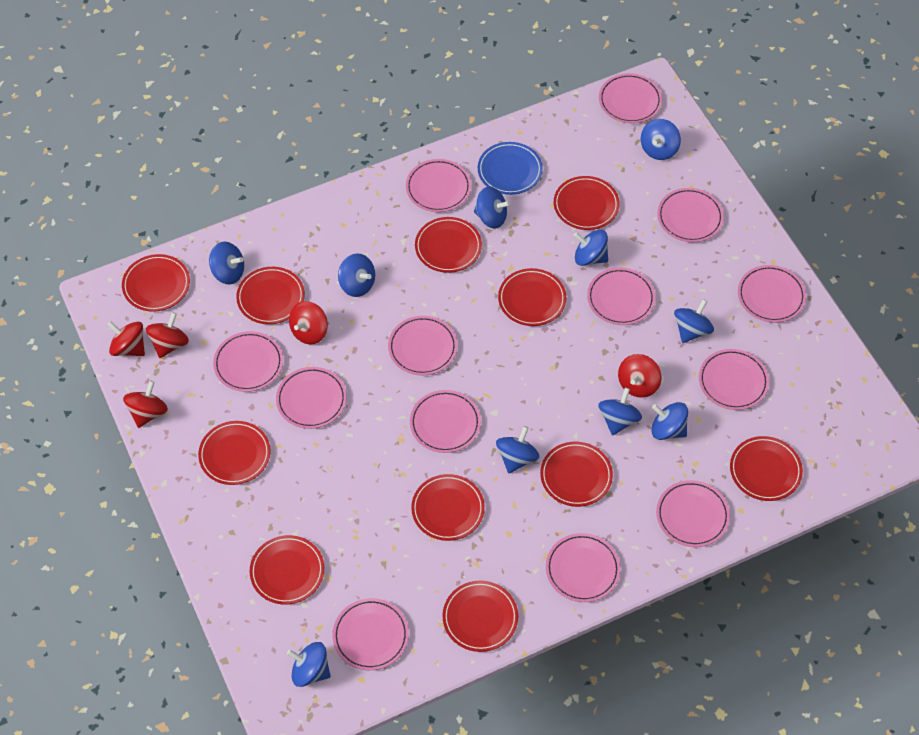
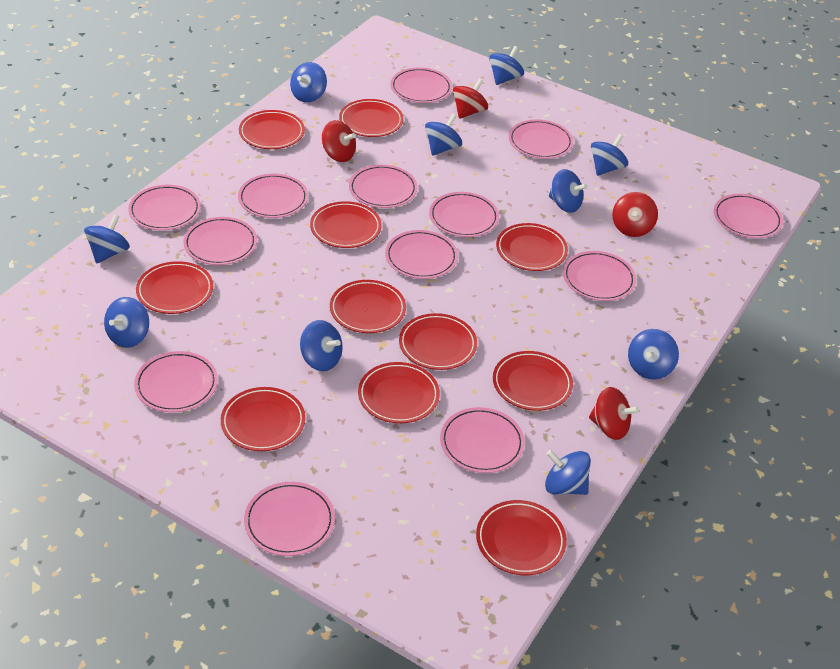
blue plate: [478,142,543,195] = 1 -> none = 0
red spinning top: [107,321,145,356] [123,380,168,428] [146,312,189,358] [289,301,328,344] [618,354,661,398] = 5 -> [322,120,356,162] [453,79,488,119] [589,387,639,440] [612,192,658,237] = 4

